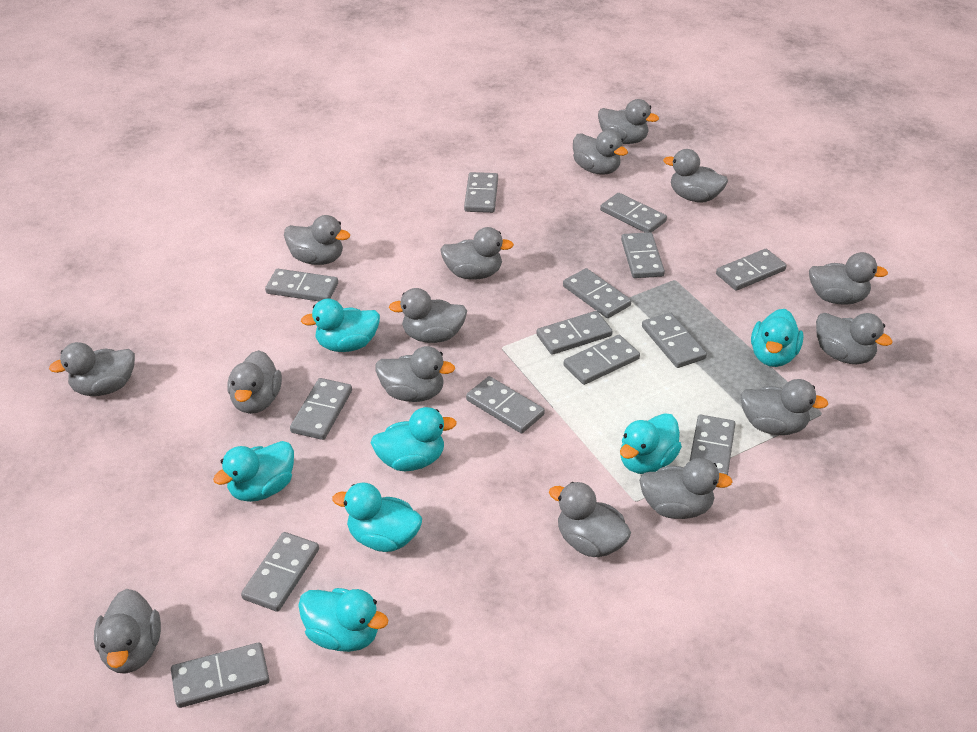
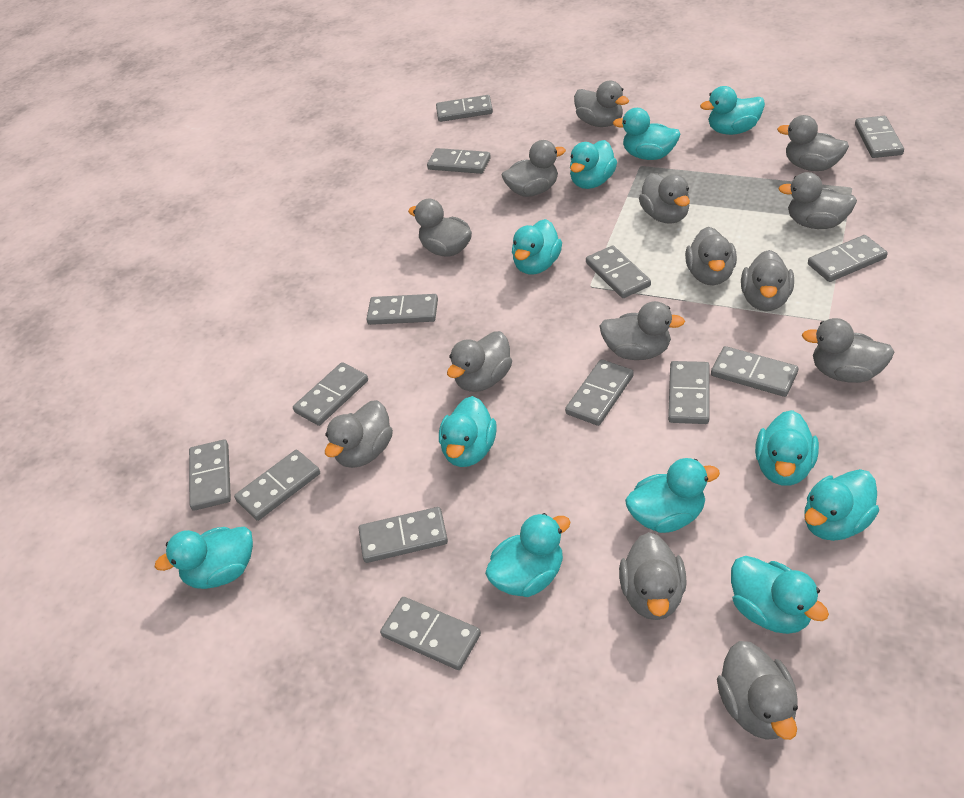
grey duck: [49,342,135,396] [94,589,161,674] [227,350,282,414] [284,215,350,265] [376,346,455,402] [389,288,467,343] [440,227,514,280] [549,482,631,557] [573,130,628,175] [598,99,659,144] [639,458,733,519] [663,149,728,203] [740,379,828,435] [809,252,888,305] [816,313,893,364] = 15 -> [325,400,393,468] [408,199,472,257] [447,331,512,392] [502,140,566,197] [574,81,629,127] [600,301,685,360] [619,532,687,620] [639,173,690,224] [685,227,737,285] [717,641,798,740] [741,250,794,311] [777,115,849,171] [778,172,857,229] [802,318,894,383] = 14
turquoise duck: [213,441,294,502] [298,588,388,652] [301,299,380,352] [332,483,422,552] [371,407,457,471] [620,413,682,474] [751,309,804,367] = 7 -> [155,527,253,589] [439,396,497,467] [485,513,571,597] [512,219,562,275] [570,140,617,189] [613,108,680,160] [625,458,720,533] [700,86,765,135] [731,556,829,634] [755,410,819,486] [804,469,879,541] = 11

